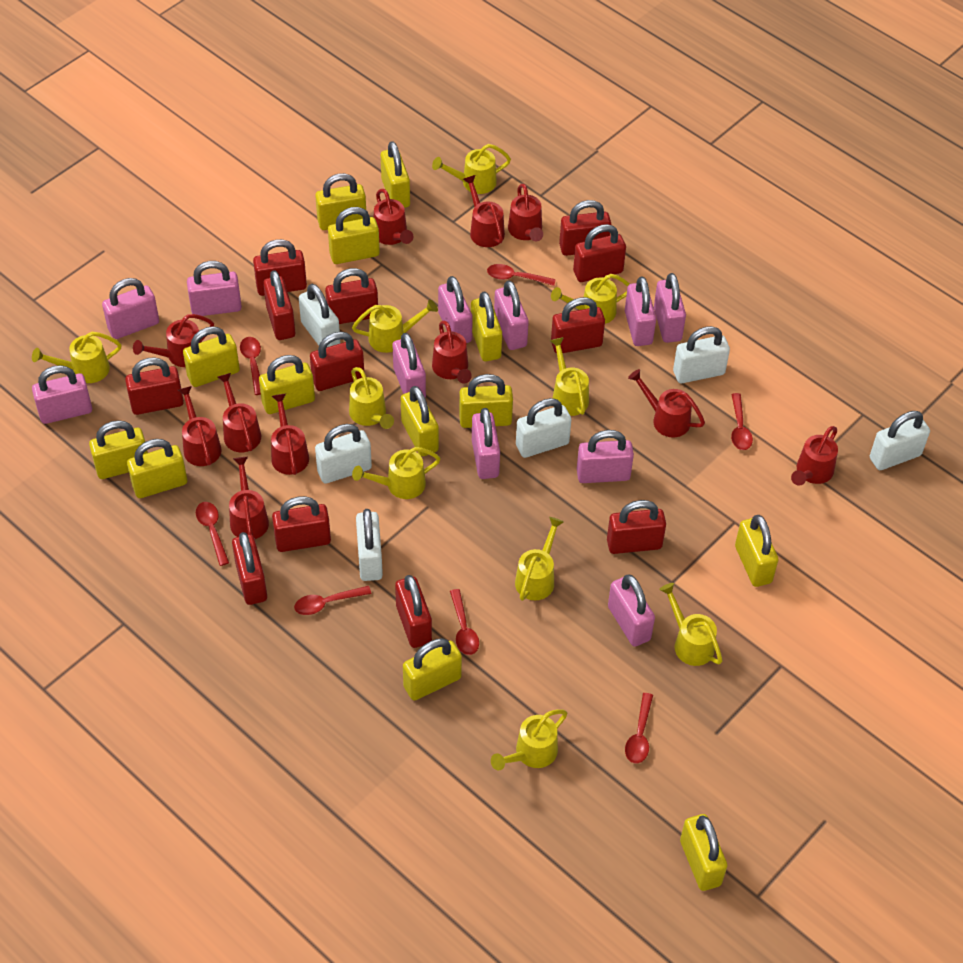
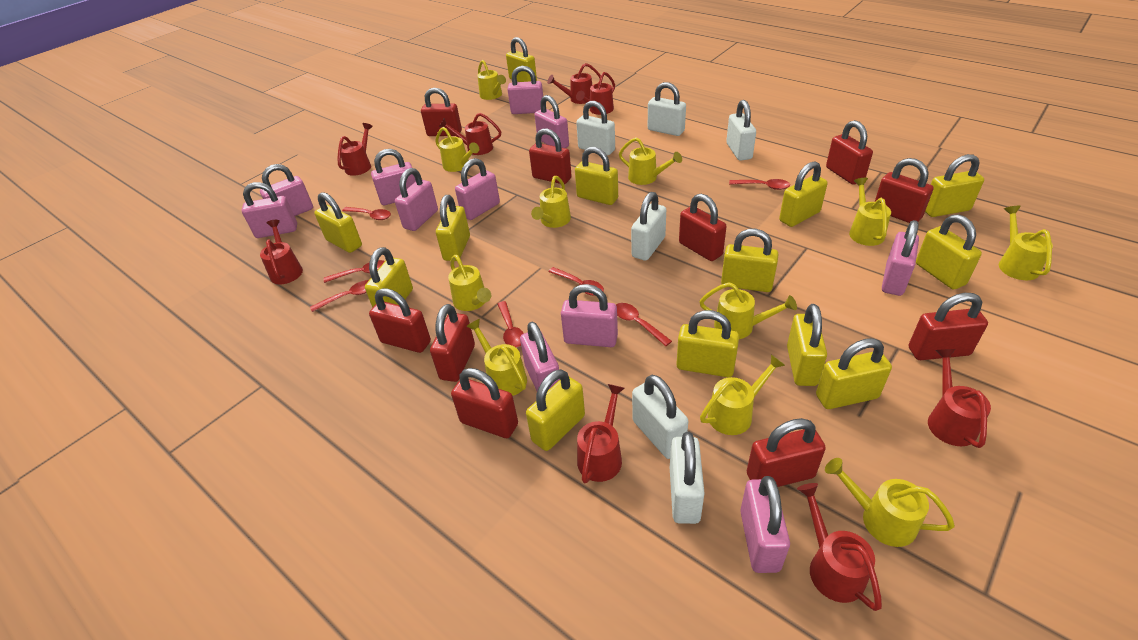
red padlock: [125,357,184,415] [232,532,267,605] [253,239,307,296] [263,270,295,340] [272,496,331,552] [310,332,364,391] [325,268,378,324] [395,575,432,648] [551,297,605,354] [559,200,611,256] [573,224,626,282] [607,500,666,554] = 12 -> [369,288,431,353] [421,88,462,136] [430,304,475,382] [451,368,518,438] [529,128,572,184] [679,194,727,261] [747,418,826,487] [826,120,873,185] [875,158,934,223] [909,293,988,360] = 10
red watering can: [133,314,214,367] [178,386,222,466] [218,373,261,452] [229,457,269,539] [271,393,309,475] [374,189,413,245] [432,321,472,383] [463,175,505,247] [508,184,543,241] [628,369,705,437] [791,426,838,486] = 11 -> [260,220,303,284] [337,123,373,176] [439,113,501,155] [547,63,601,104] [576,72,615,115] [577,384,624,483] [797,483,882,611] [928,349,991,448] = 8
yellow watering can: [32,332,122,383] [349,367,394,429] [352,299,438,353] [352,447,441,499] [432,144,511,194] [491,709,567,770] [515,517,564,601] [549,337,589,416] [551,274,630,324] [659,583,723,666] = 10 -> [435,127,479,172] [448,255,491,311] [466,319,527,396] [477,60,506,100] [531,176,571,228] [619,137,682,185] [699,282,797,339] [700,354,785,435] [825,458,955,547] [849,178,891,246] [999,206,1053,280] = 11

